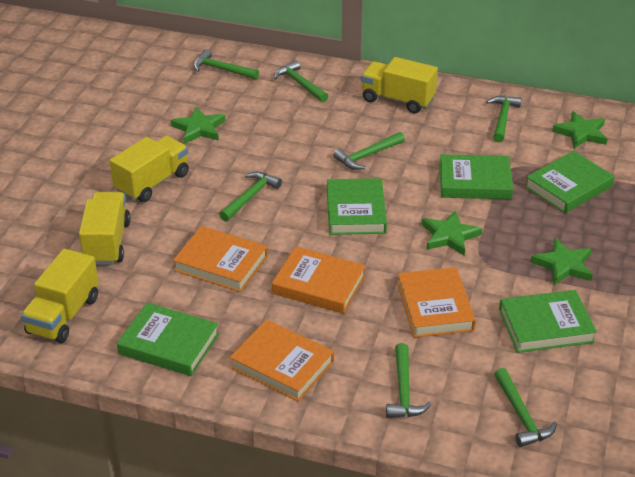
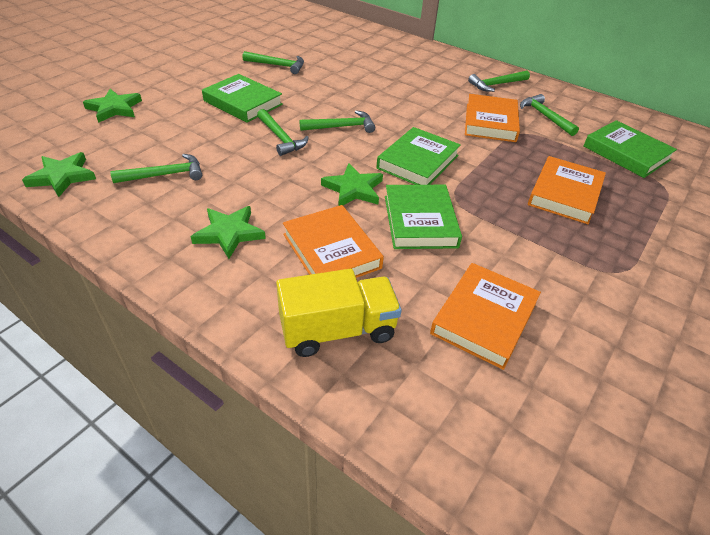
green book: [117,303,219,376] [327,178,387,235] [439,154,513,199] [499,290,597,353] [525,151,614,213] = 5 -> [202,74,283,123] [376,127,461,185] [385,185,462,249] [584,120,677,178] = 4
green hammer: [193,49,259,79] [219,172,282,221] [274,60,328,102] [334,132,405,170] [386,343,432,418] [486,96,522,142] [494,368,557,447] = 7 -> [110,154,202,183] [242,51,304,74] [257,109,309,156] [300,110,375,133] [468,71,530,92] [520,94,579,136] = 6
yellow truck: [21,249,99,343] [79,192,131,265] [110,136,189,202] [361,57,438,114] = 4 -> [276,269,402,357] = 1

